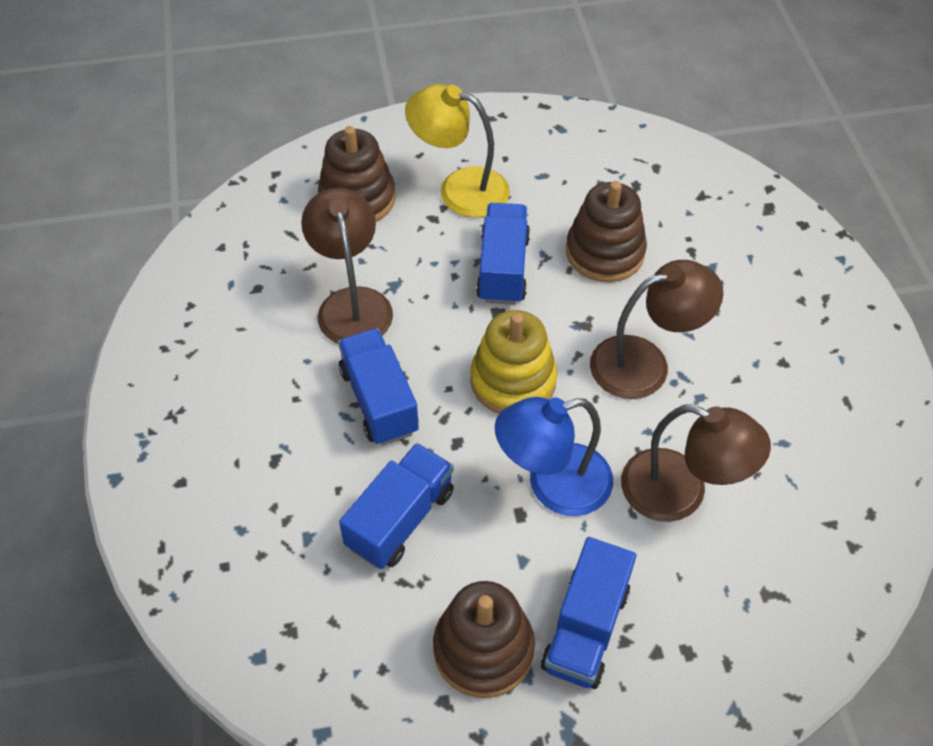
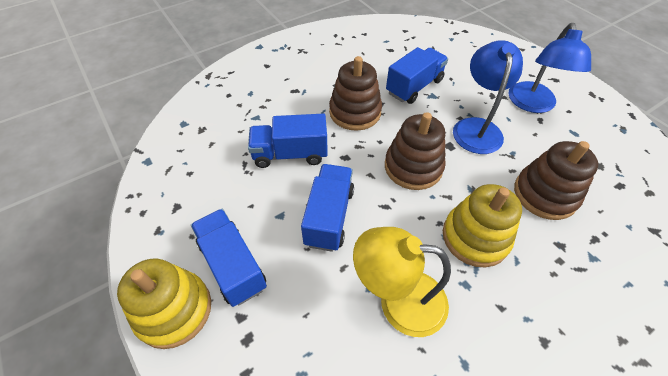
blue lamp: [495,397,613,516] = 1 -> [453,40,523,154] [508,23,591,113] = 2
brown lamp: [301,188,393,344] [590,260,723,399] [621,404,771,522] = 3 -> none = 0
yellow stacking toy: [470,310,557,414] = 1 -> [117,259,211,349] [443,184,522,267] = 2

